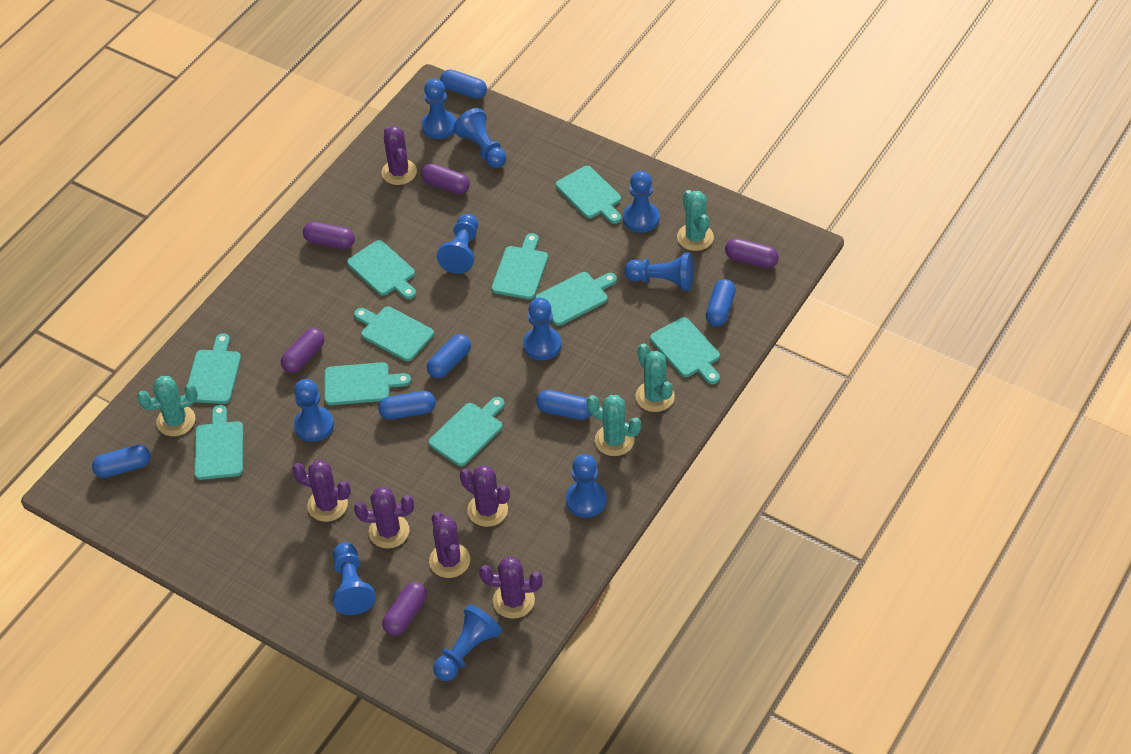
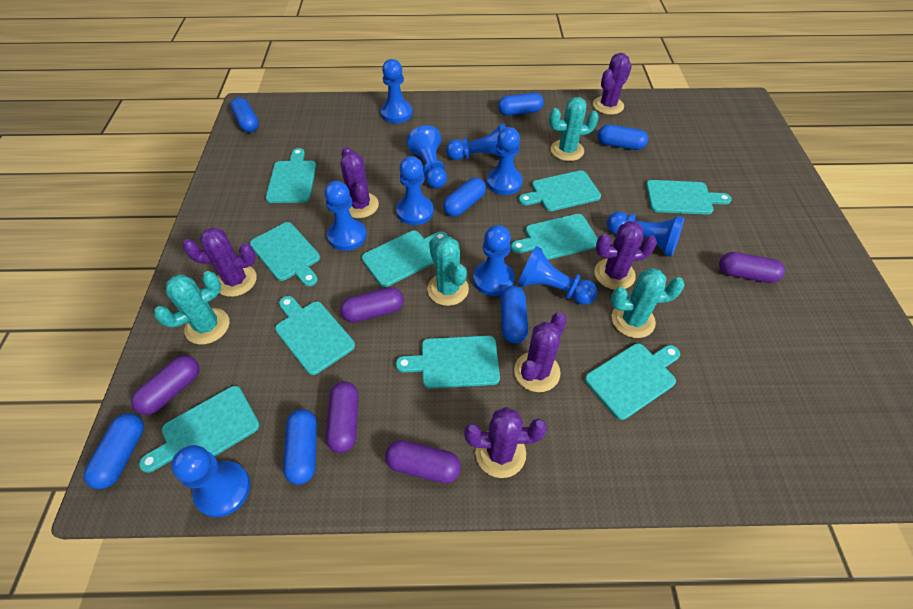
blue capsule: [92,445,151,478] [378,391,436,420] [427,334,471,378] [440,69,487,99] [536,390,591,420] [706,279,736,326] = 6 -> [84,413,144,489] [231,97,259,133] [283,409,317,485] [443,178,486,217] [498,93,544,116] [500,286,528,344] [598,124,648,150] = 7

